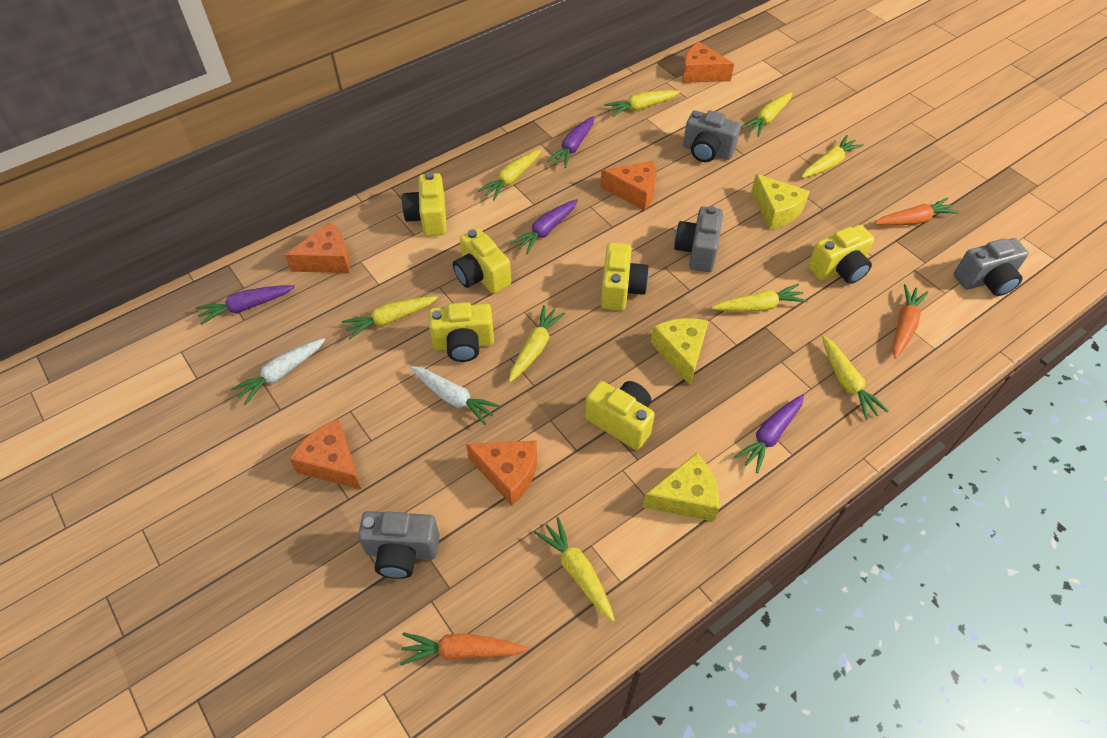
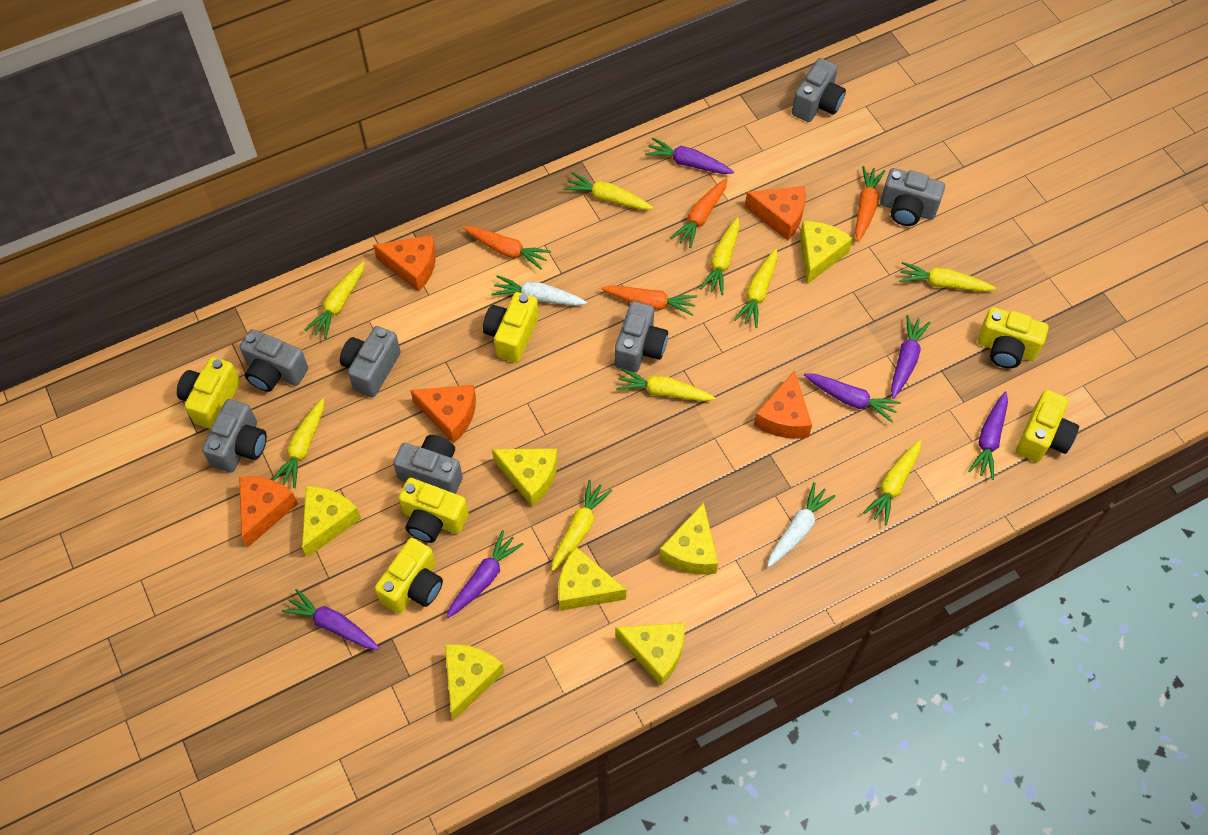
grey camera: [358,511,440,579] [674,206,723,272] [683,110,741,162] [954,238,1029,296] = 4 -> [202,399,267,473] [239,329,308,392] [340,326,401,398] [393,435,463,494] [615,301,668,372] [792,58,846,122] [880,168,945,226] = 7
orange carrot: [400,632,528,665] [874,198,960,226] [892,284,929,359] = 3 -> [463,226,551,269] [602,285,697,316] [670,178,728,248] [855,166,885,242] = 4
purple carrot: [196,285,295,325] [510,199,578,254] [547,116,595,168] [734,394,804,473] = 4 -> [282,589,380,650] [447,530,524,618] [645,138,734,174] [804,373,901,422] [891,315,931,399] [968,391,1008,480] = 6
yellow cheese: [643,453,719,522] [651,318,708,385] [752,174,810,229] = 3 -> [302,486,361,558] [445,644,504,720] [492,448,558,507] [558,547,626,611] [615,623,684,686] [659,503,718,575] [800,221,853,284] = 7

